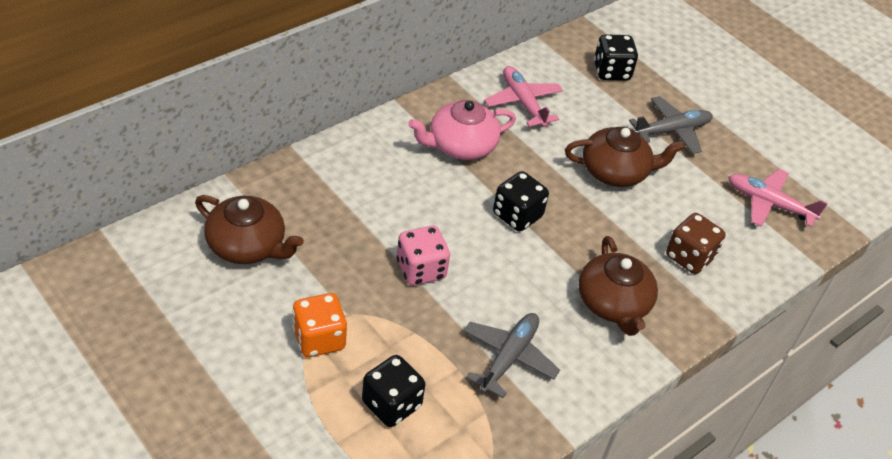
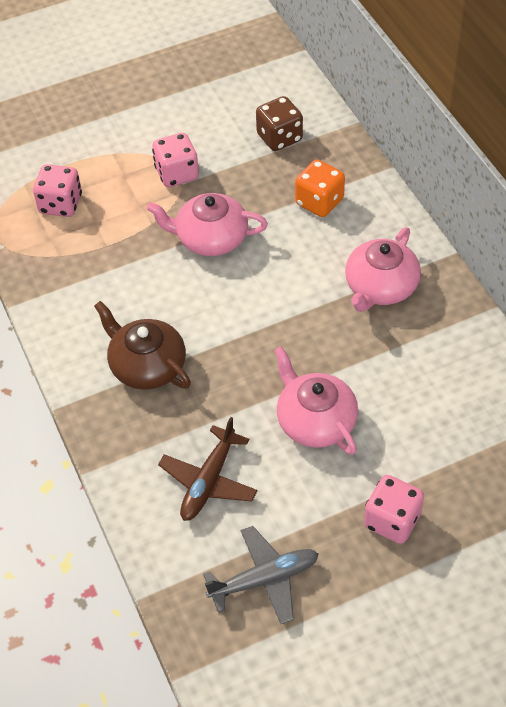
black dice: [362,355,425,427] [493,171,549,232] [594,34,638,81] = 3 -> none = 0
brown plane: none = 0 -> [158,417,258,521] = 1
brown teapot: [195,195,304,264] [565,127,685,187] [578,236,658,336] = 3 -> [94,301,191,390] = 1
grey plane: [464,313,560,398] [629,96,713,154] = 2 -> [203,526,319,624] = 1
pink dice: [397,226,450,286] = 1 -> [33,164,82,217] [152,133,199,187] [364,475,424,544] = 3
pink plane: [484,66,563,127] [728,169,828,227] = 2 -> none = 0
pink teapot: [408,100,516,160] = 1 -> [146,193,268,256] [274,346,358,455] [345,227,421,312] = 3

